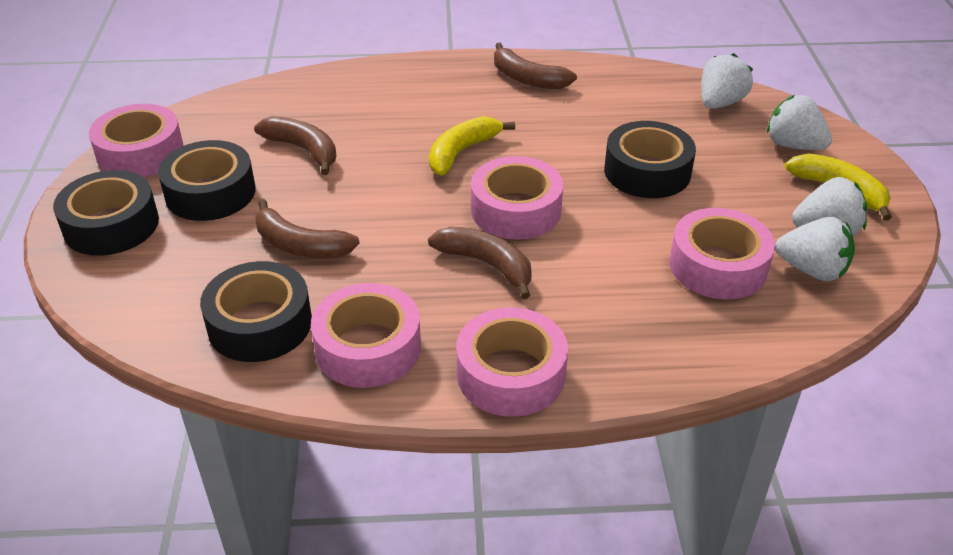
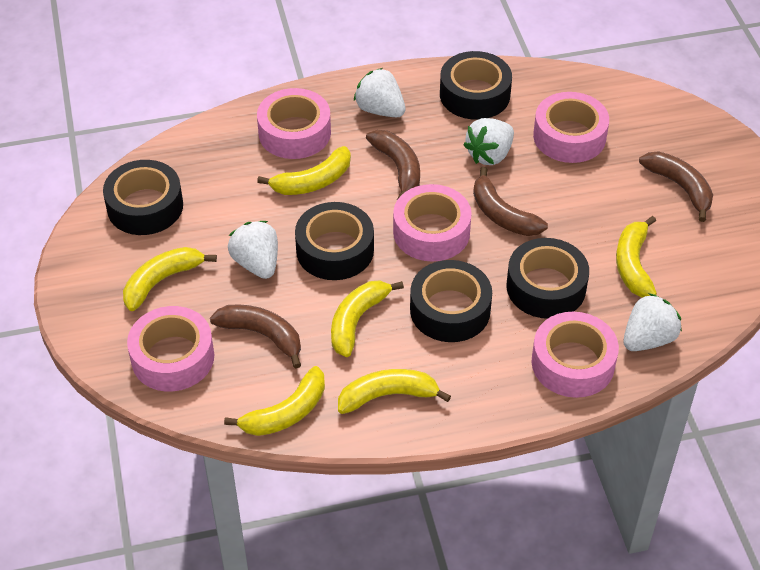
black tape: [53,170,159,256] [158,140,256,221] [200,261,312,362] [604,121,696,198] = 4 -> [103,160,183,235] [295,202,374,280] [410,260,492,342] [440,51,512,120] [506,238,589,319] = 5
yellow banana: [429,116,515,175] [785,153,892,220] = 2 -> [123,247,217,311] [224,366,325,436] [257,146,351,195] [331,281,404,357] [338,369,451,414] [616,216,657,297] = 6

